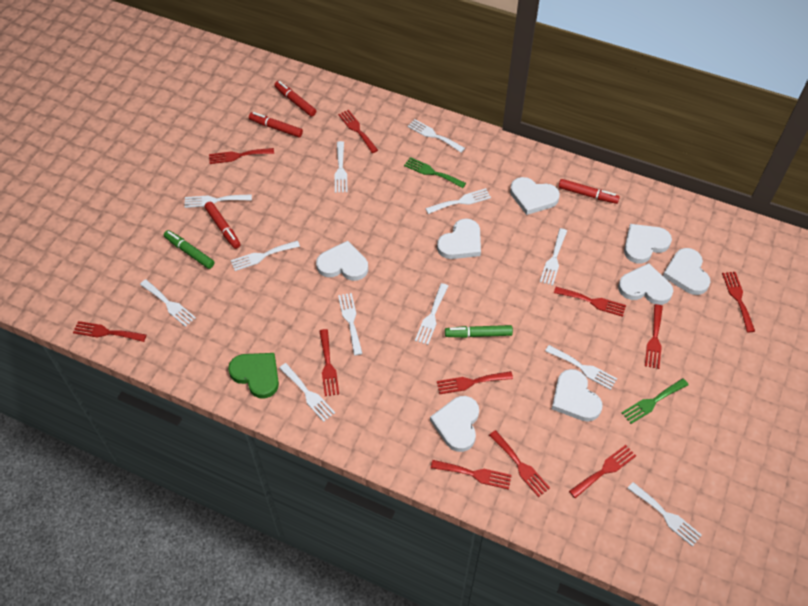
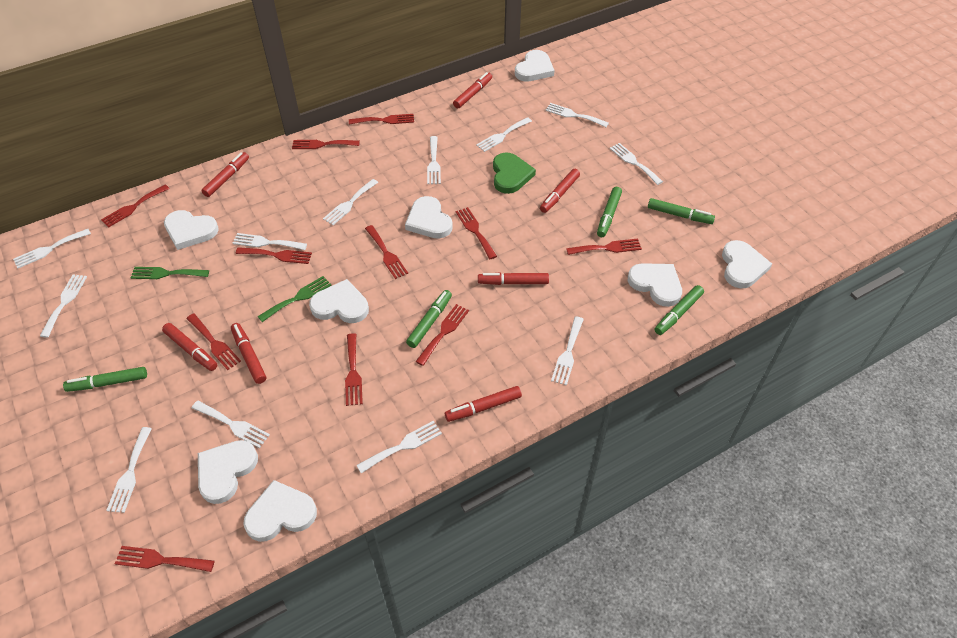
green marker: [164,230,214,269] [445,325,513,338] = 2 -> [63,367,147,392] [406,290,452,348] [597,187,622,237] [648,198,715,224] [655,285,704,335] = 5
red marker: [204,202,241,249] [249,112,303,137] [274,81,316,117] [558,179,620,204] = 4 -> [162,323,217,371] [201,152,249,197] [231,323,266,384] [445,386,522,422] [453,72,492,108] [478,272,549,285] [540,169,580,213] = 7

